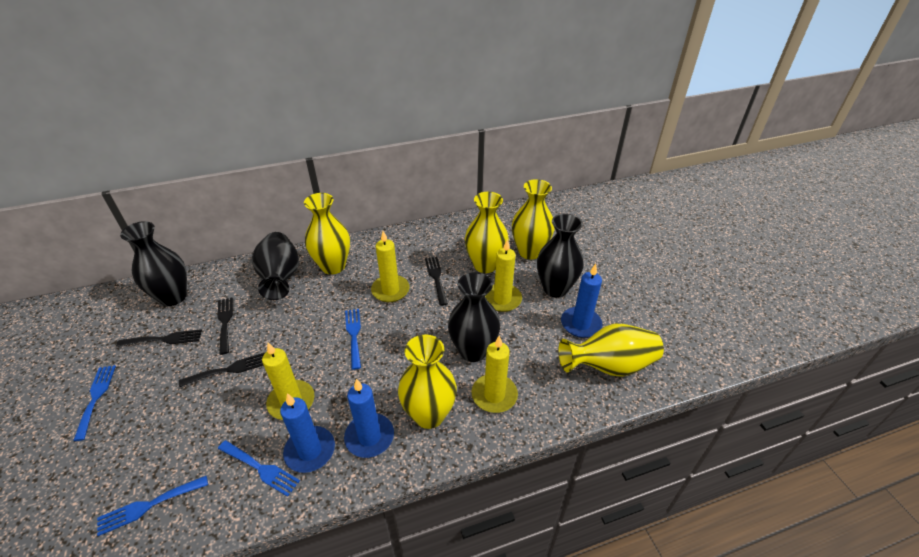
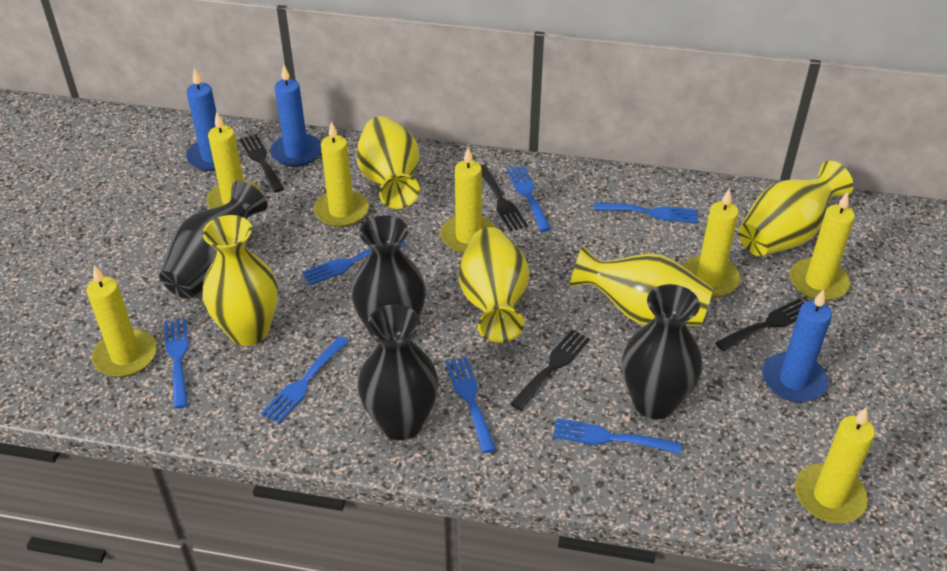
blue fork: [73,365,116,441] [97,476,208,536] [218,440,300,497] [345,309,361,370] = 4 -> [164,318,188,409] [261,336,349,424] [302,241,406,285] [445,357,496,453] [507,166,551,232] [553,418,682,454] [594,202,697,223] = 7
yellow candle: [262,343,314,420] [371,231,410,302] [472,335,518,413] [485,239,522,312] = 4 -> [86,265,157,377] [206,111,261,209] [313,121,369,227] [440,147,495,253] [682,188,740,297] [790,191,855,301] [795,407,875,523] = 7

